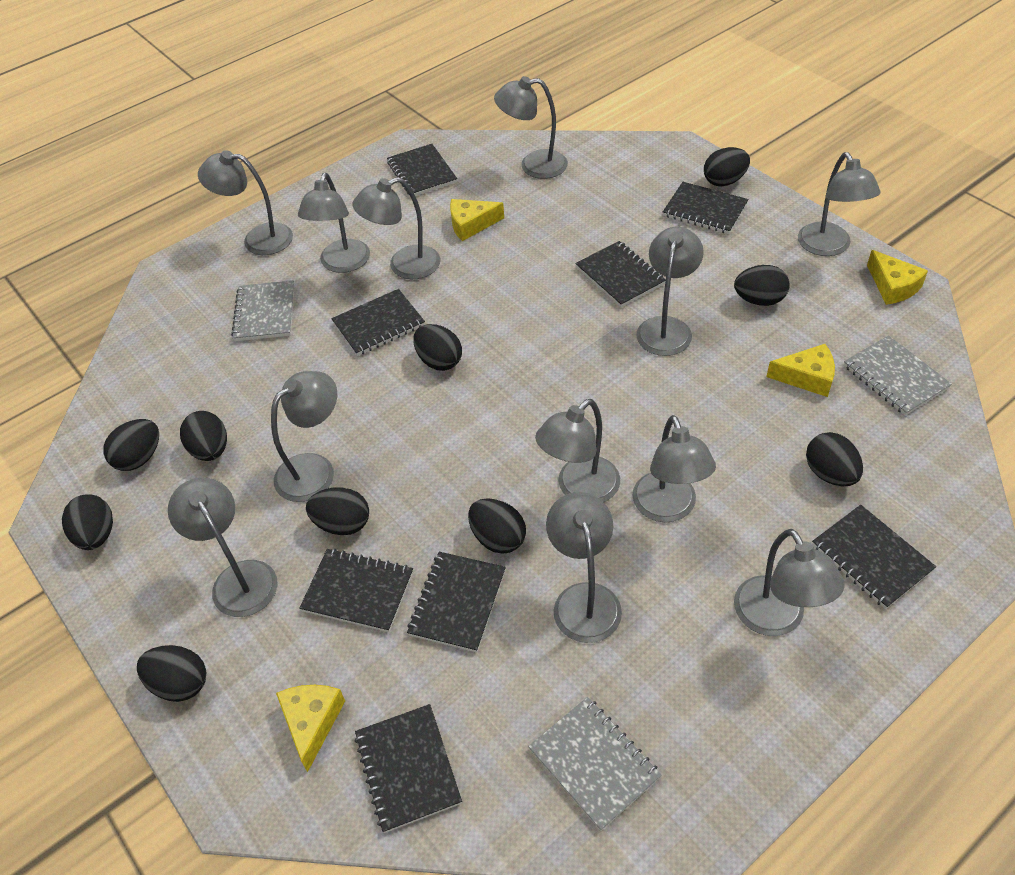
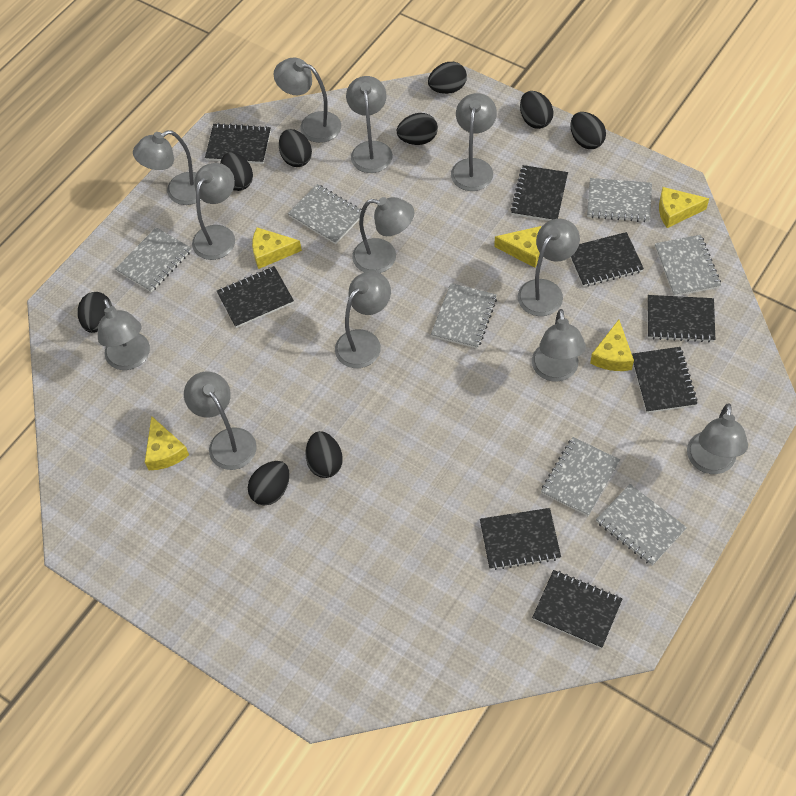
black egg: [62,494,113,550] [103,419,159,471] [137,645,206,702] [180,411,227,461] [306,487,369,535] [413,324,462,371] [468,498,526,554] [704,147,750,187] [734,265,790,306] [806,432,863,486] = 10 -> [78,292,112,333] [220,152,253,191] [248,461,290,505] [279,129,312,167] [305,431,343,478] [397,113,438,145] [428,62,467,94] [520,91,553,129] [570,112,606,149] = 9
grey notebook: [231,280,294,341] [528,697,661,831] [844,335,952,415] = 3 -> [115,227,191,292] [288,184,362,244] [431,283,497,349] [541,437,620,516] [587,178,652,222] [596,484,687,566] [655,235,721,296] = 7
yellow cheese: [276,685,345,772] [450,199,504,241] [766,344,835,397] [867,250,928,305] = 4 -> [145,416,189,470] [252,228,302,269] [494,226,541,268] [590,320,634,371] [659,187,709,228] = 5

